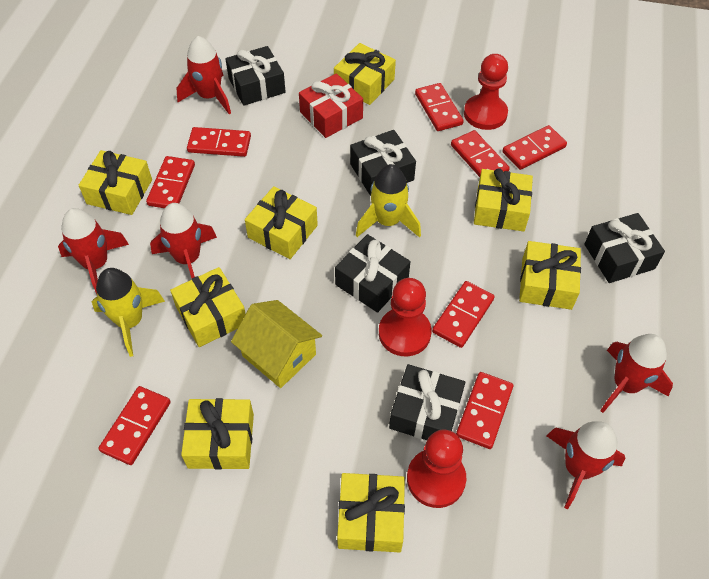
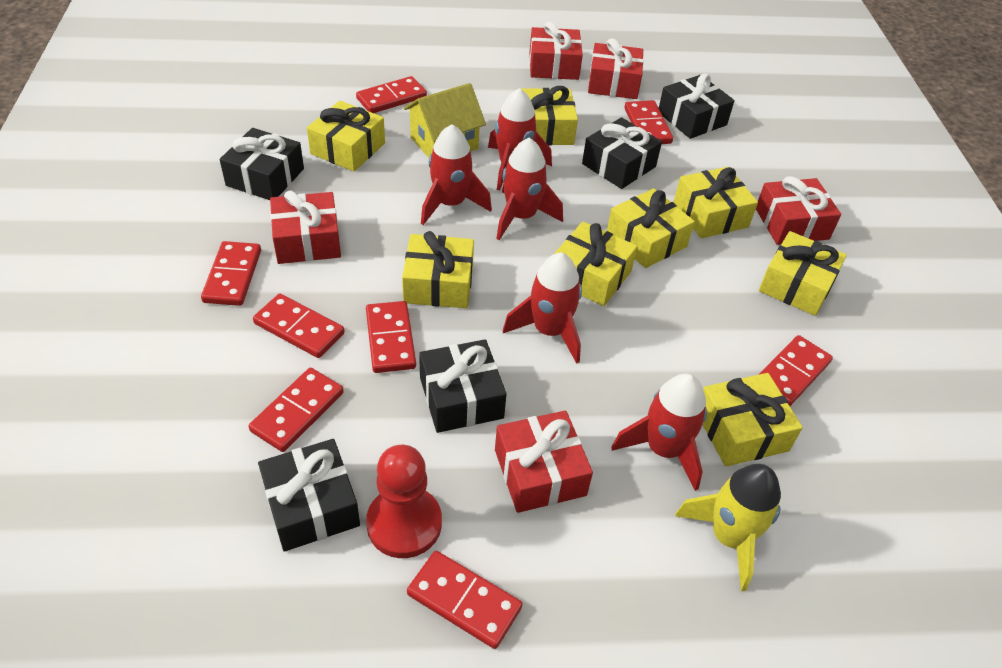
red gift: [299,73,363,138] = 1 -> [270,191,341,264] [495,410,593,513] [529,21,583,80] [588,38,644,99] [756,176,841,245] = 5
red pawn: [379,278,431,357] [407,430,466,508] [464,54,508,130] = 3 -> [366,445,442,558] = 1
yellow rocket: [92,268,165,357] [356,164,421,238] = 2 -> [675,464,781,591] = 1

